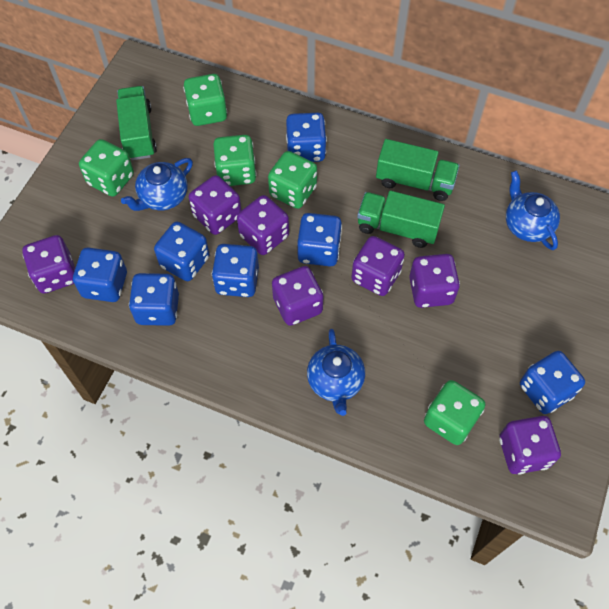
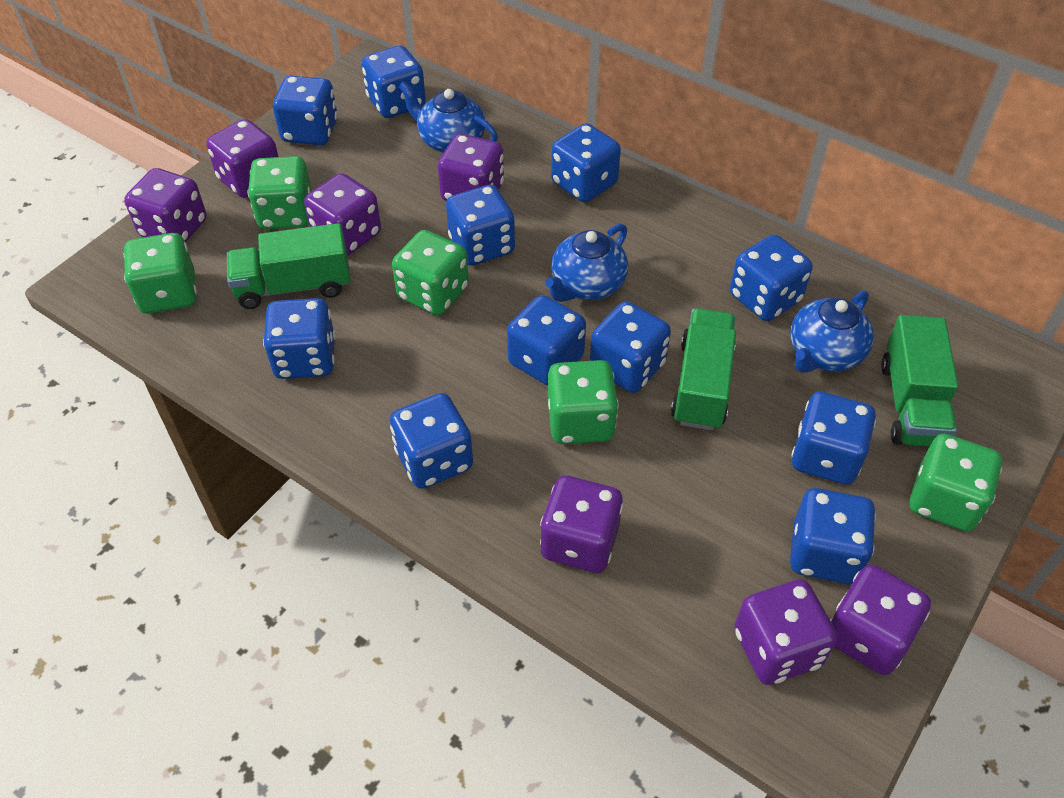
blue dice: [73,247,127,302] [129,273,179,326] [154,222,210,281] [212,244,259,297] [286,113,327,162] [297,213,342,266] [520,351,585,414] = 7 -> [263,298,335,379] [273,75,338,145] [362,45,426,118] [390,393,473,489] [446,185,515,266] [507,295,586,385] [551,123,621,203] [590,301,671,393] [730,234,813,321] [790,488,876,584] [791,391,876,485] = 11

